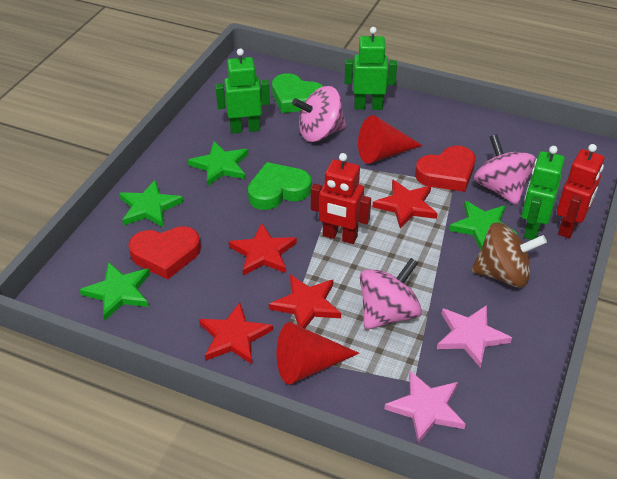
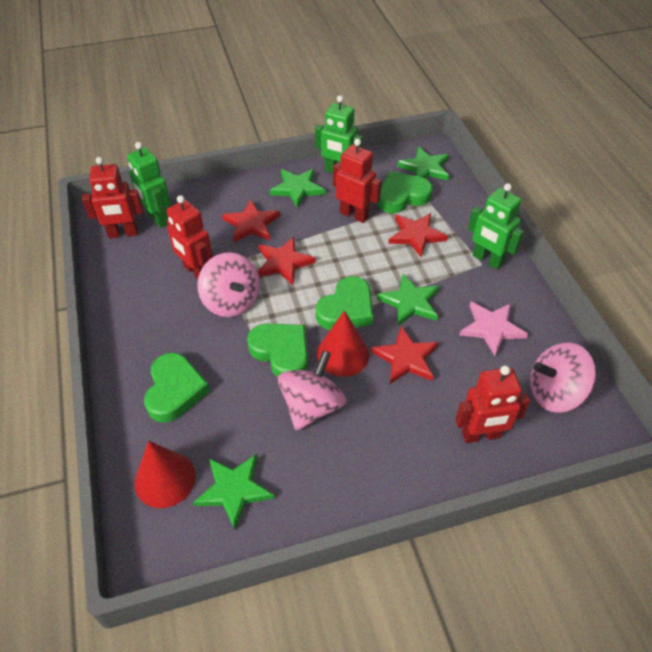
brown spinning top: [471,222,547,288] = 1 -> none = 0
green heart: [248,162,312,210] [272,73,324,113] = 2 -> [144,353,210,423] [247,323,308,377] [316,276,373,330] [377,171,433,213] = 4
pink star: [384,371,465,443] [437,305,512,368] = 2 -> [459,302,528,356] = 1
red heart: [128,226,201,280] [415,146,475,192] = 2 -> none = 0
red robot: [311,153,371,244] [557,144,605,239] = 2 -> [82,157,143,238] [166,195,213,279] [333,138,382,223] [455,366,530,443] = 4

